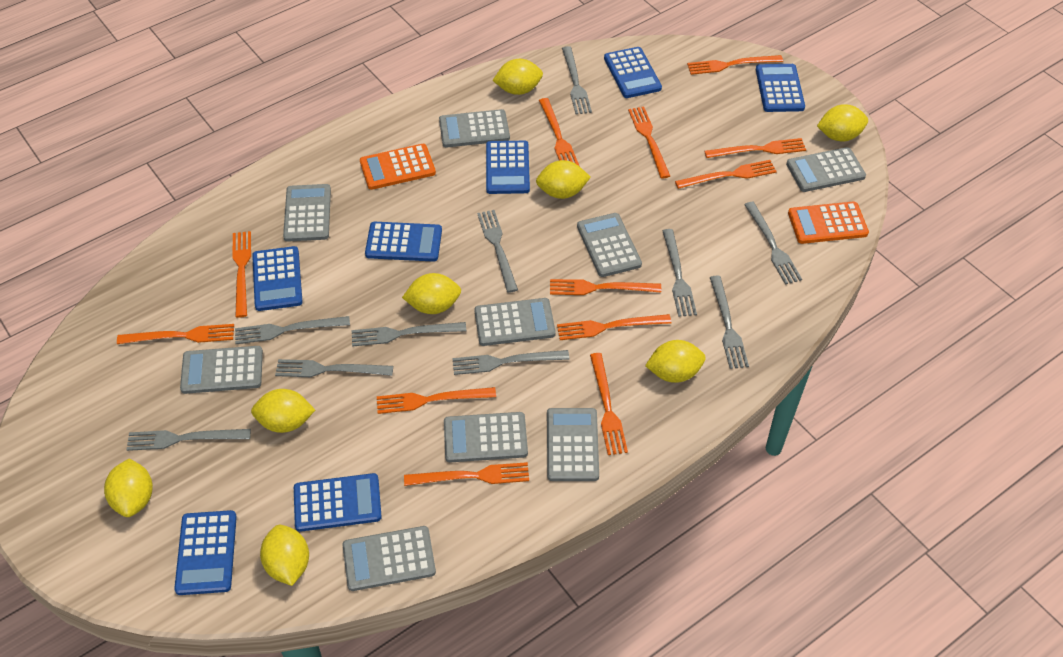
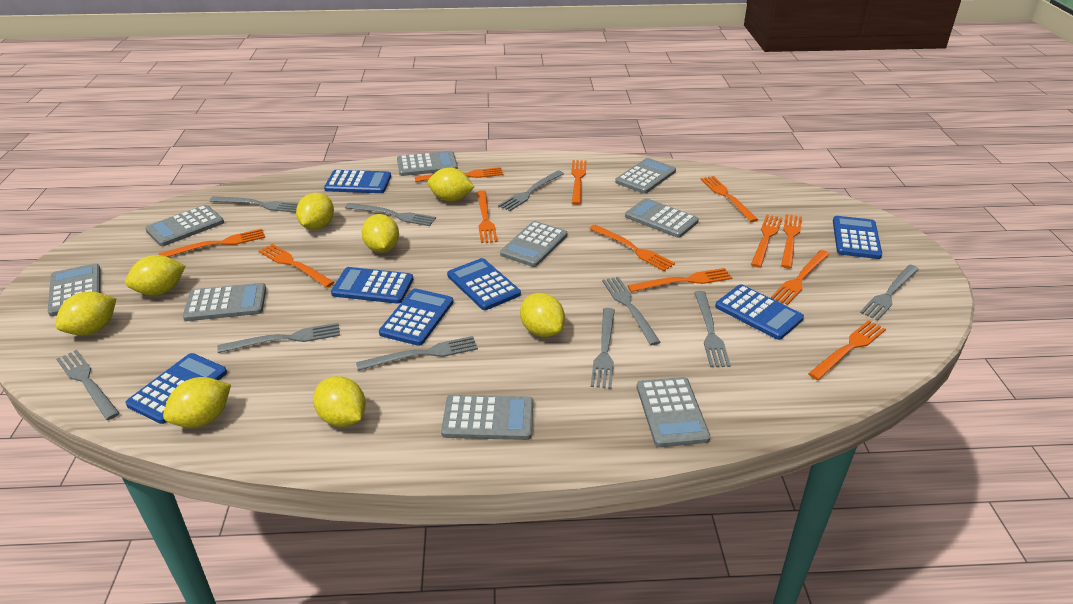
orange calculator: [360,144,436,190] [788,201,869,244] = 2 -> none = 0

